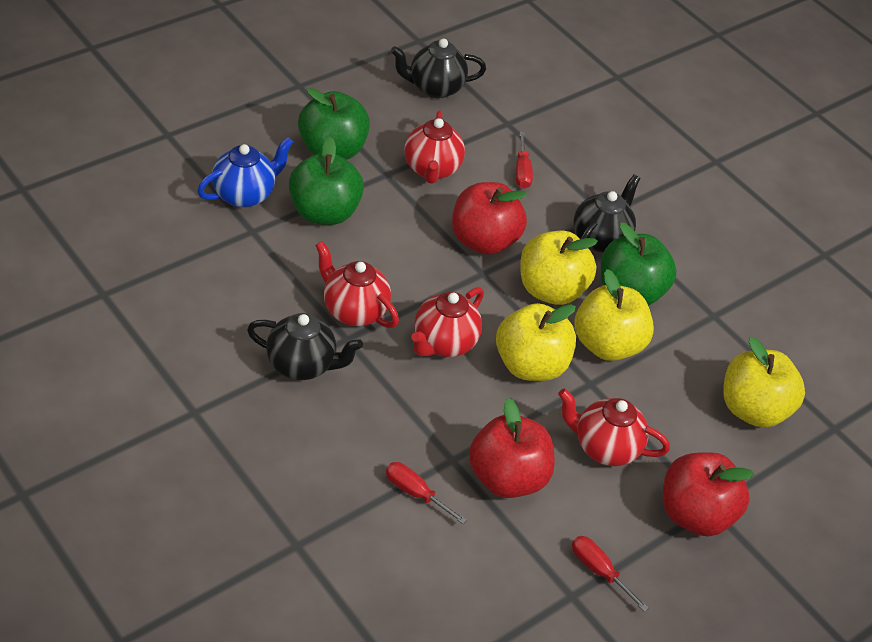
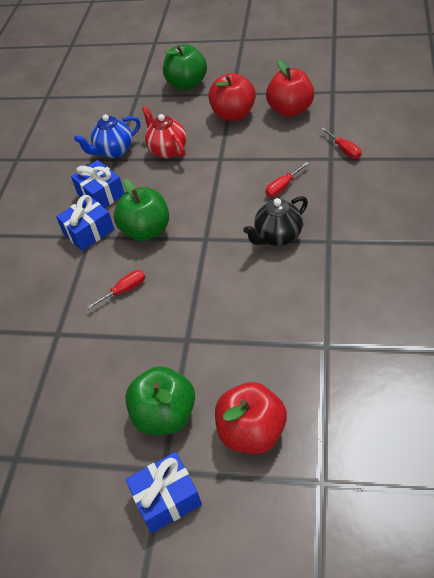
black teapot: [247,313,363,380] [391,39,486,98] [573,174,640,253] = 3 -> [243,196,308,246] = 1
blue gift: none = 0 -> [56,195,114,251] [71,160,124,208] [126,452,202,533] = 3
red teapot: [315,241,399,328] [404,110,465,184] [411,287,484,357] [558,389,670,466] = 4 -> [142,106,187,158] = 1
yellow apple: [496,303,576,381] [520,231,598,305] [575,269,654,361] [723,337,805,428] = 4 -> none = 0

